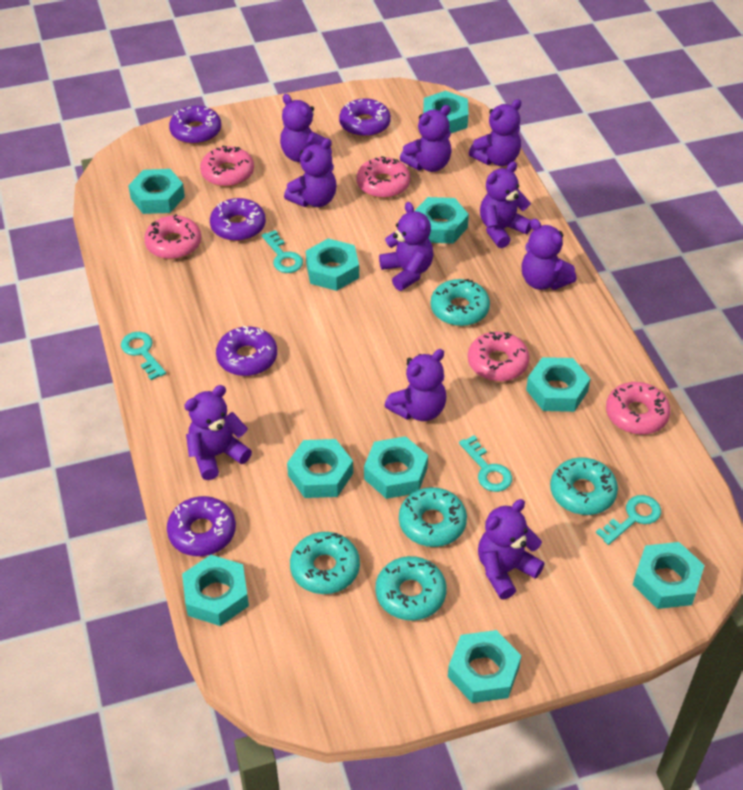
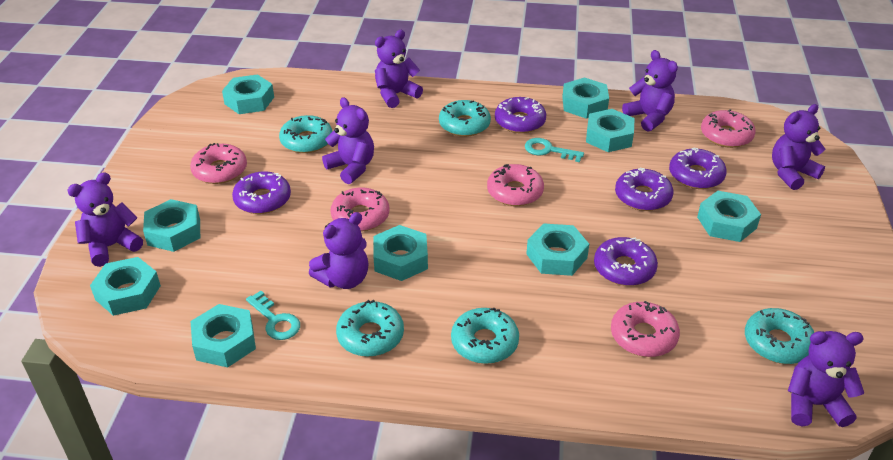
purple teddy bear: [184,385,252,480] [280,94,332,162] [284,138,337,207] [379,202,433,291] [384,349,447,421] [400,105,452,172] [469,99,521,166] [478,499,544,599] [480,161,531,248] [521,219,577,290] = 10 -> [67,172,143,267] [309,212,369,289] [322,97,374,184] [375,30,423,108] [622,50,678,131] [772,104,825,190] [788,331,864,427] = 7
turquoise key: [121,332,166,380] [262,230,303,273] [459,435,512,492] [596,495,661,545] = 4 -> [246,291,300,340] [525,138,584,162] = 2
turquoise nut: [128,169,185,214] [182,555,249,626] [287,439,353,498] [306,238,359,291] [364,436,428,499] [415,197,469,244] [423,91,468,133] [448,630,522,703] [526,357,591,412] [633,542,705,609] = 10 -> [90,257,161,316] [143,199,200,252] [190,304,256,367] [222,74,274,114] [373,225,428,281] [526,223,589,276] [562,77,609,119] [586,109,635,152] [697,191,761,242] = 9

